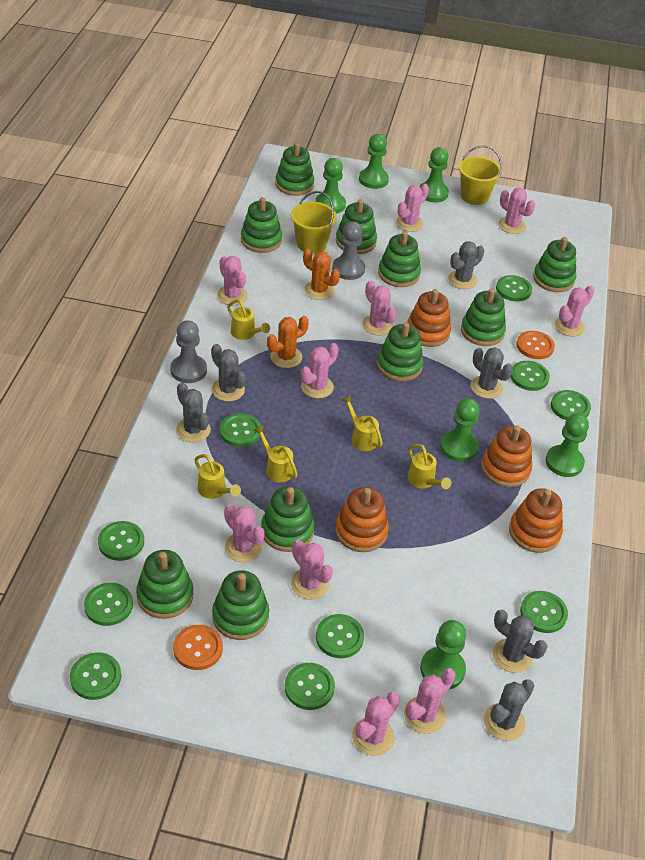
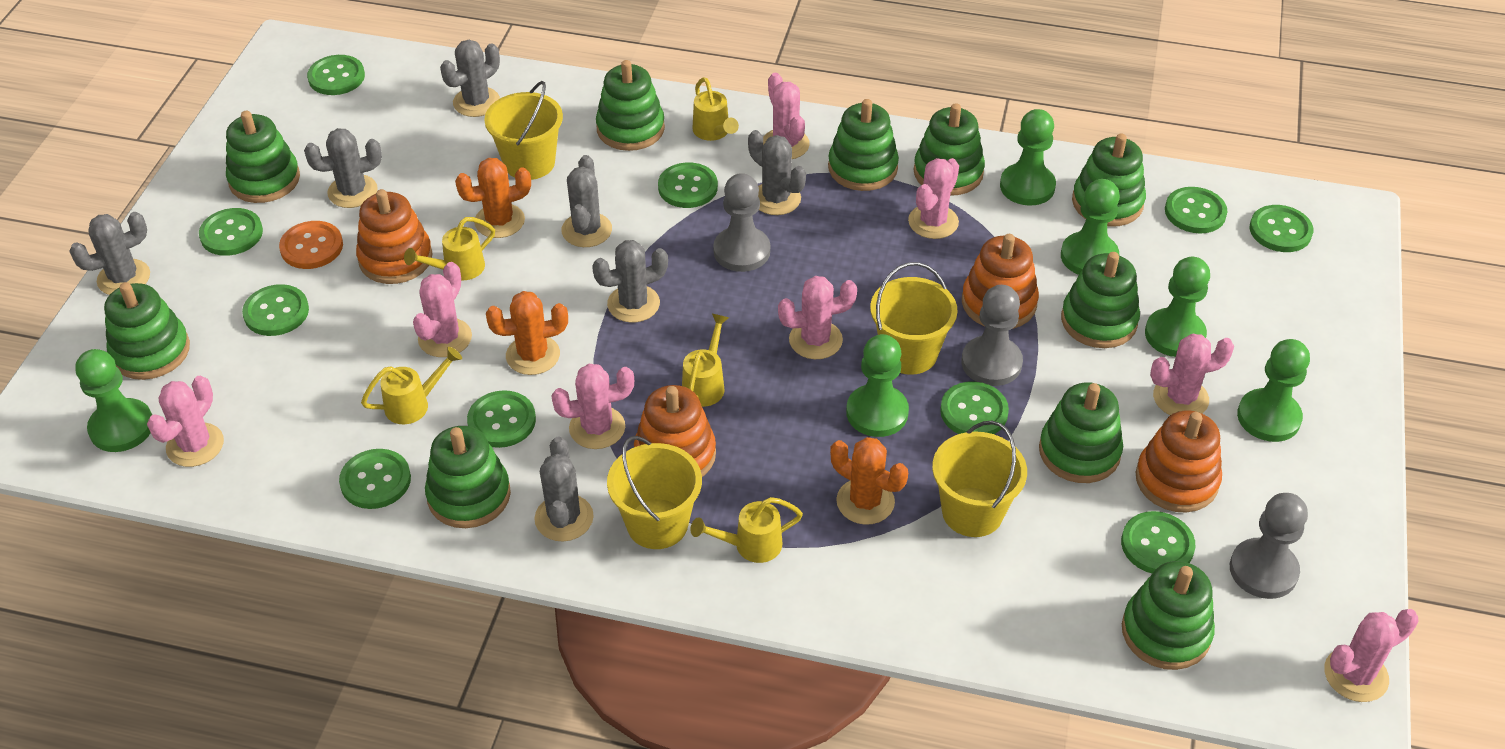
grey cactus: [176,382,211,443] [211,344,246,401] [448,241,484,289] [471,347,513,399] [484,679,535,741] [493,610,547,673] = 6 -> [69,212,150,295] [304,128,382,208] [440,40,500,117] [534,437,594,541] [562,155,612,247] [592,240,668,323] [748,130,806,215] = 7
grey pawn: [170,320,207,383] [332,221,365,280] = 2 -> [713,173,770,272] [961,285,1023,386] [1230,493,1308,599] = 3
orange button: [173,625,223,670] [516,331,555,359] = 2 -> [279,221,343,269] = 1
orange cactus: [267,316,309,368] [303,249,340,300] = 2 -> [455,158,531,238] [486,291,568,375] [830,437,908,525] = 3
pink cactus: [217,256,248,305] [224,504,265,562] [291,540,333,600] [301,343,339,398] [352,692,400,756] [362,281,397,336] [396,184,429,232] [404,668,456,734] [498,188,535,234] [555,285,594,336] = 10 -> [147,376,224,467] [413,262,472,357] [552,364,634,449] [763,73,810,159] [778,276,857,359] [908,158,959,239] [1150,334,1234,415] [1324,609,1419,702] = 8
yellow bucket: [291,191,337,253] [459,145,502,205] = 2 -> [484,81,563,180] [607,436,702,549] [870,262,958,375] [932,421,1027,537] = 4

